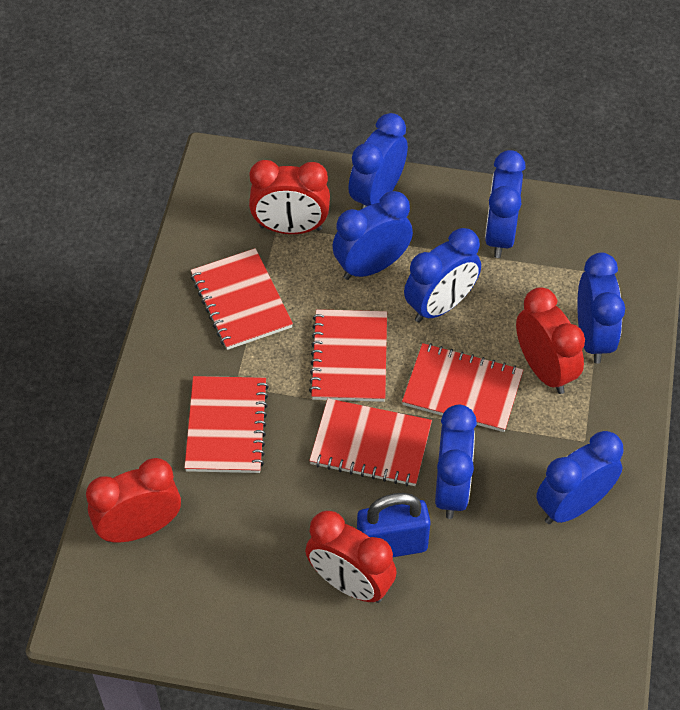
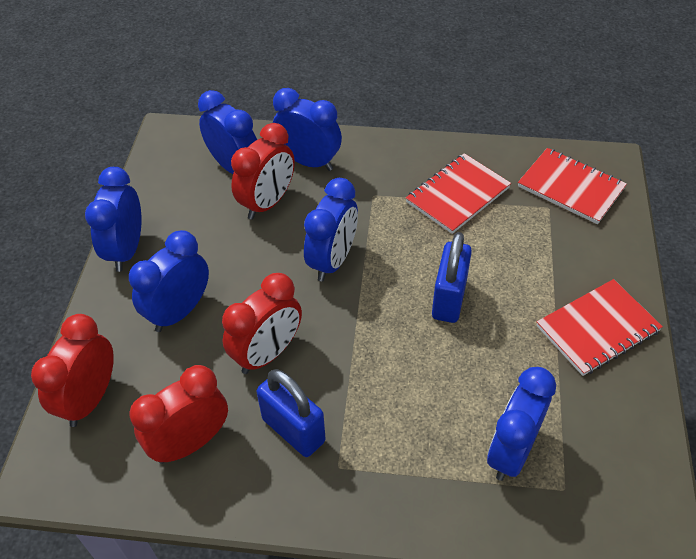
blue clock: [332,191,413,280] [348,113,408,209] [404,228,481,323] [435,405,477,519] [485,150,526,258] [536,431,623,524] [577,253,625,364] = 7 -> [85,167,142,272] [129,230,209,332] [198,90,257,174] [273,88,342,171] [304,178,358,281] [487,367,556,481] = 6
blue padlock: [357,493,431,557] = 1 -> [256,369,326,457] [432,232,472,323] = 2
red notebook: [184,376,269,473] [191,248,293,350] [309,309,387,402] [309,398,432,486] [402,343,523,432] = 5 -> [406,153,511,234] [518,148,627,224] [537,279,663,376] = 3

